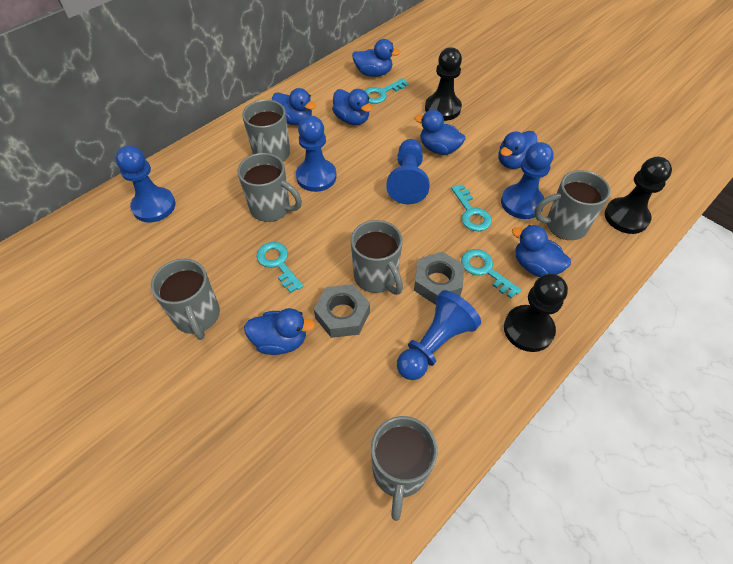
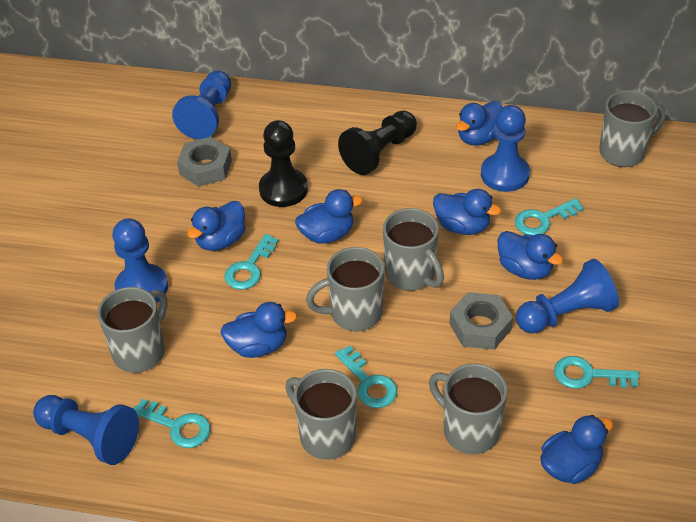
black pawn: [425,47,462,121] [504,274,568,352] [605,157,672,234] = 3 -> [259,120,308,207] [338,111,417,175] = 2
turquoise key: [256,242,303,293] [364,78,409,104] [451,185,492,231] [461,249,521,298] = 4 -> [133,399,210,448] [224,234,279,290] [335,345,397,408] [515,198,584,235] [554,356,639,389] = 5

